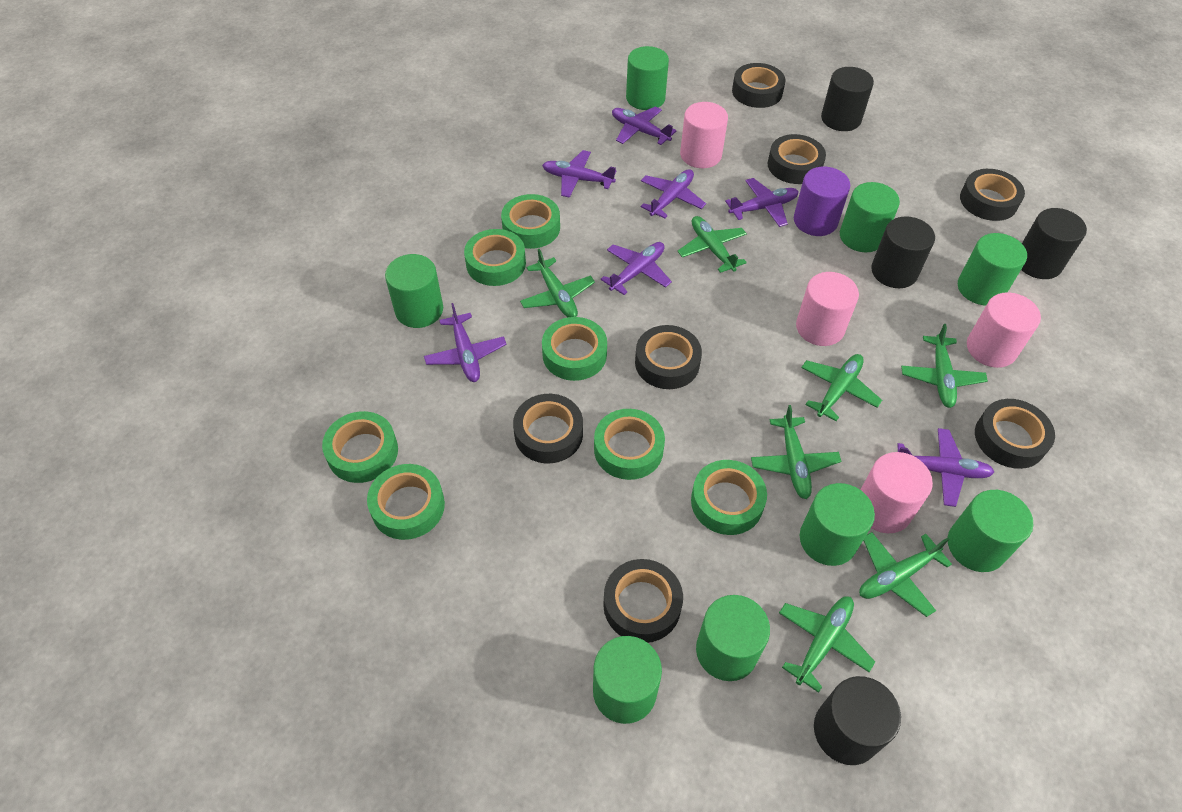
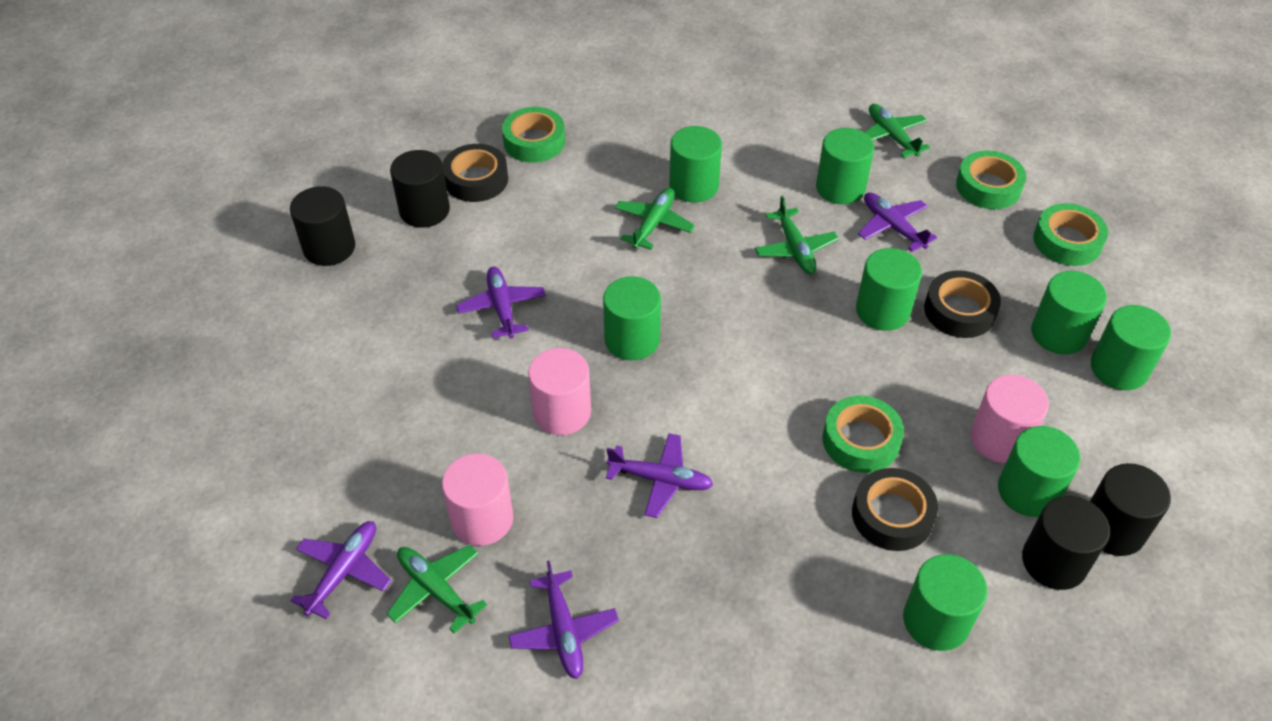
black tape: [513,394,583,463] [603,559,683,643] [635,325,702,389] [732,63,786,108] [768,134,826,184] [960,169,1025,221] [975,399,1055,469] = 7 -> [443,144,508,202] [852,468,938,551] [924,270,1001,338] = 3
green plane: [520,249,595,317] [678,216,747,273] [751,405,841,499] [779,596,875,693] [801,354,882,421] [859,532,952,617] [901,324,988,408] = 7 -> [387,545,487,634] [615,188,695,250] [755,196,839,274] [864,104,930,158] = 4
green tape: [322,411,398,483] [367,464,445,540] [464,229,526,286] [501,194,560,249] [542,317,607,381] [594,409,665,480] [691,460,767,535] = 7 -> [502,107,565,163] [822,396,904,473] [956,151,1026,209] [1033,203,1108,266] = 4
pink cylinder: [680,102,728,168] [796,272,859,346] [860,452,933,533] [967,292,1041,368] = 4 -> [442,454,514,546] [528,348,591,435] [970,375,1049,463] = 3
purple cylinder: [794,167,850,236] = 1 -> none = 0
purple plane: [424,303,507,382] [542,150,616,198] [601,242,672,295] [612,106,677,145] [640,169,706,219] [725,178,798,227] [897,428,994,507] = 7 -> [290,521,391,619] [456,267,546,339] [508,561,619,679] [606,433,713,518] [858,193,937,252] = 5

